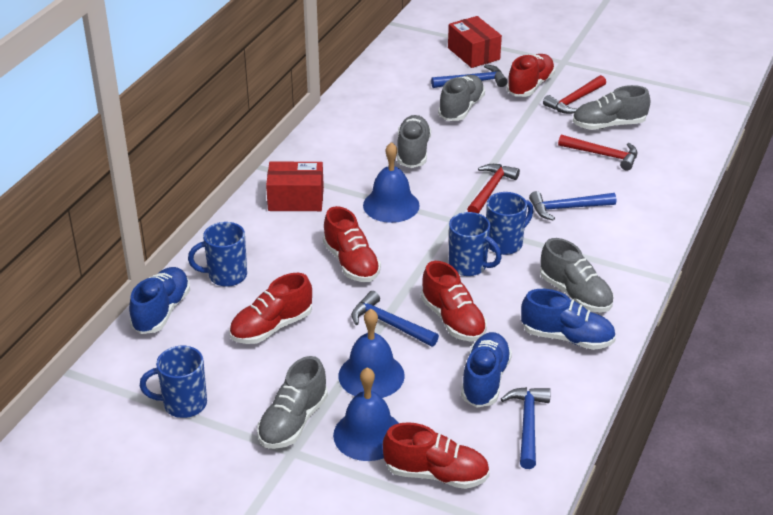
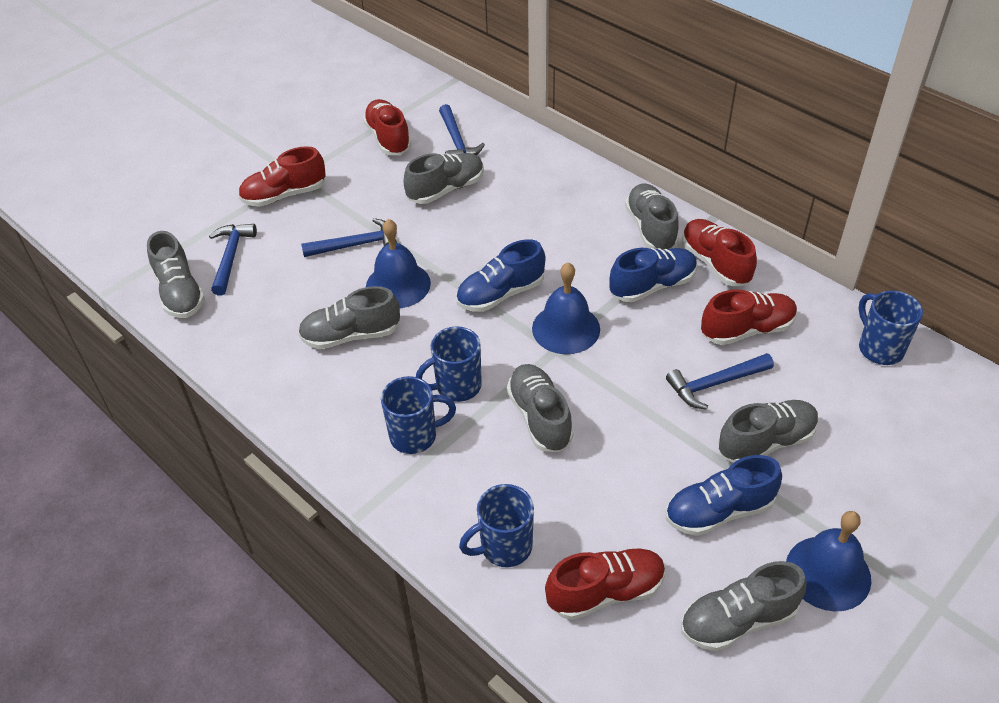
grey shoe: [257,356,328,449] [397,115,431,168] [438,75,485,121] [540,238,614,313] [573,85,650,130] = 5 -> [147,231,205,318] [298,286,400,349] [403,153,484,204] [507,364,573,452] [625,184,679,250] [681,561,807,651] [718,400,819,463] = 7
red box: [266,162,324,211] [448,16,502,68] = 2 -> none = 0
red hammer: [467,164,520,214] [543,75,606,114] [558,135,637,171] = 3 -> none = 0

